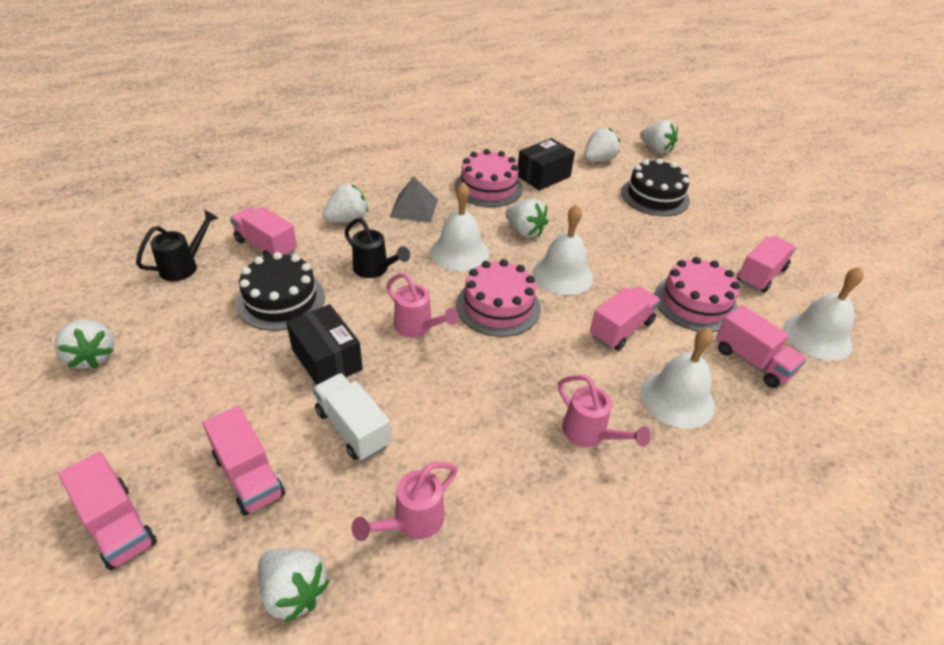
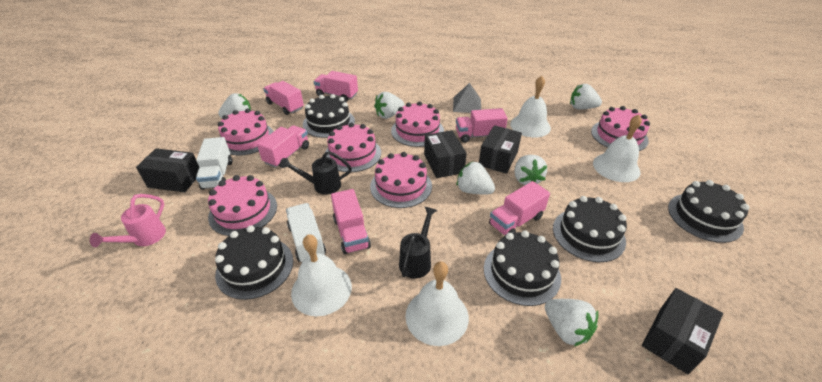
black box: [286,304,363,385] [518,138,575,191] = 2 -> [136,148,199,192] [424,130,467,178] [479,125,522,174] [642,288,723,374] = 4
black cake: [236,252,325,331] [621,158,690,216] = 2 -> [215,225,293,300] [303,94,355,138] [484,230,561,306] [553,196,627,262] [668,180,750,243] = 5
pink cake: [455,149,523,207] [456,259,541,337] [654,257,740,332] = 3 -> [208,175,277,236] [218,109,274,156] [325,122,381,172] [370,152,432,208] [391,101,444,147] [591,106,650,151] = 6
pink watering can: [352,462,457,541] [386,273,459,337] [558,375,651,447] = 3 -> [90,194,166,247] = 1
white truck: [313,373,391,460] = 1 -> [196,137,232,190] [286,203,326,262] = 2

